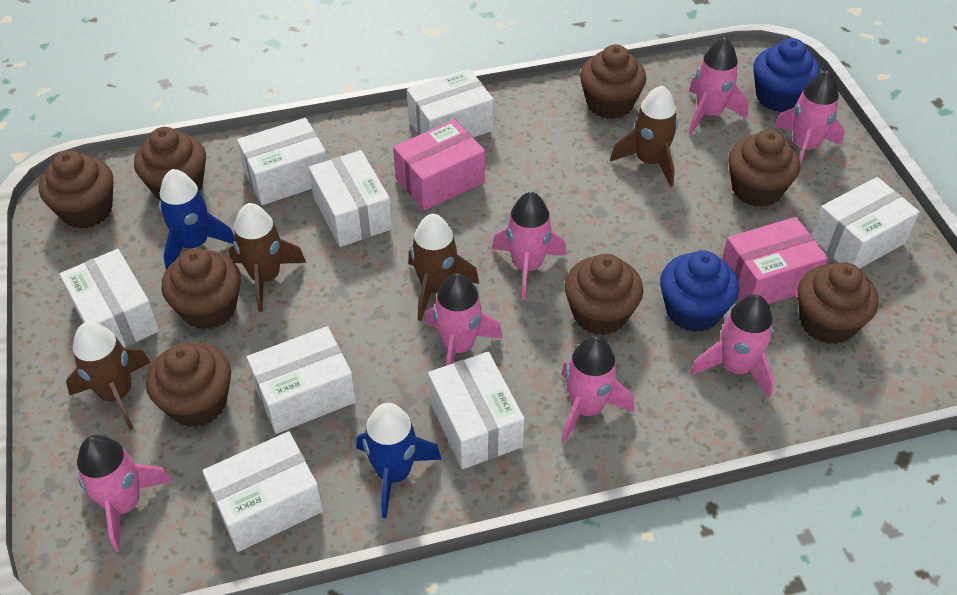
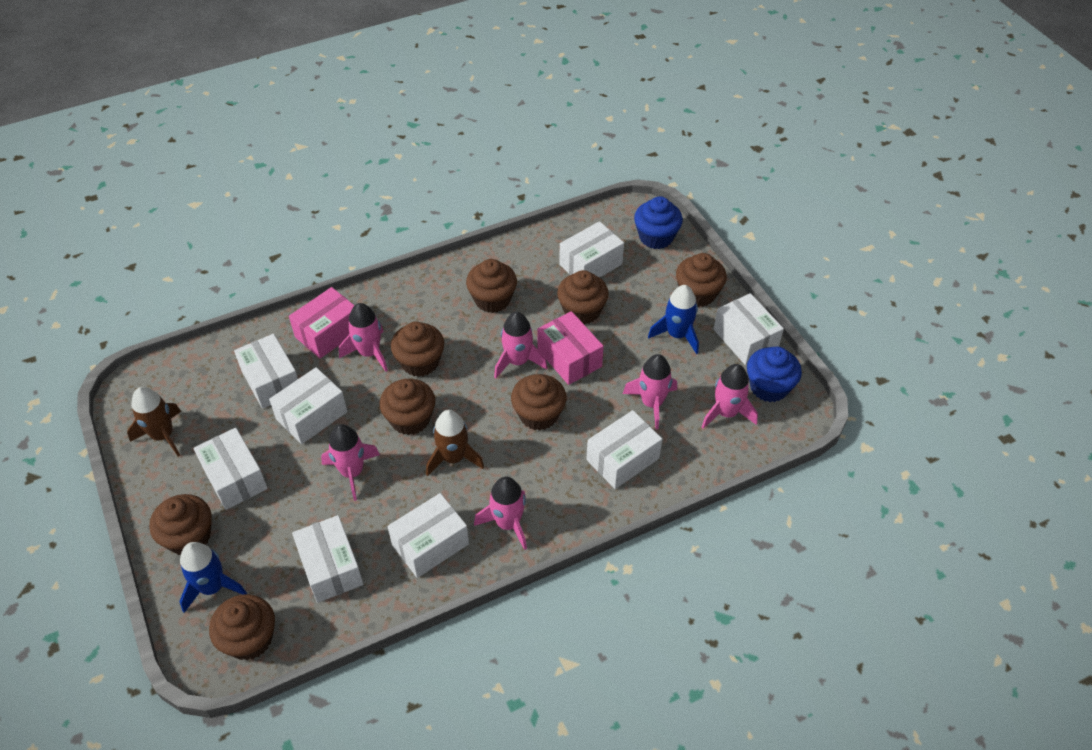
brown rocket: [66,322,151,430] [229,203,306,312] [408,214,479,321] [610,85,678,187] = 4 -> [127,387,181,457] [426,410,484,476] = 2
pink rocket: [77,435,173,552] [426,273,503,366] [492,192,567,300] [561,336,635,444] [689,38,749,135] [690,294,775,399] [774,71,845,166] = 7 -> [321,424,380,501] [339,303,388,372] [474,477,527,550] [494,312,547,379] [623,354,677,429] [702,364,758,429] = 6

